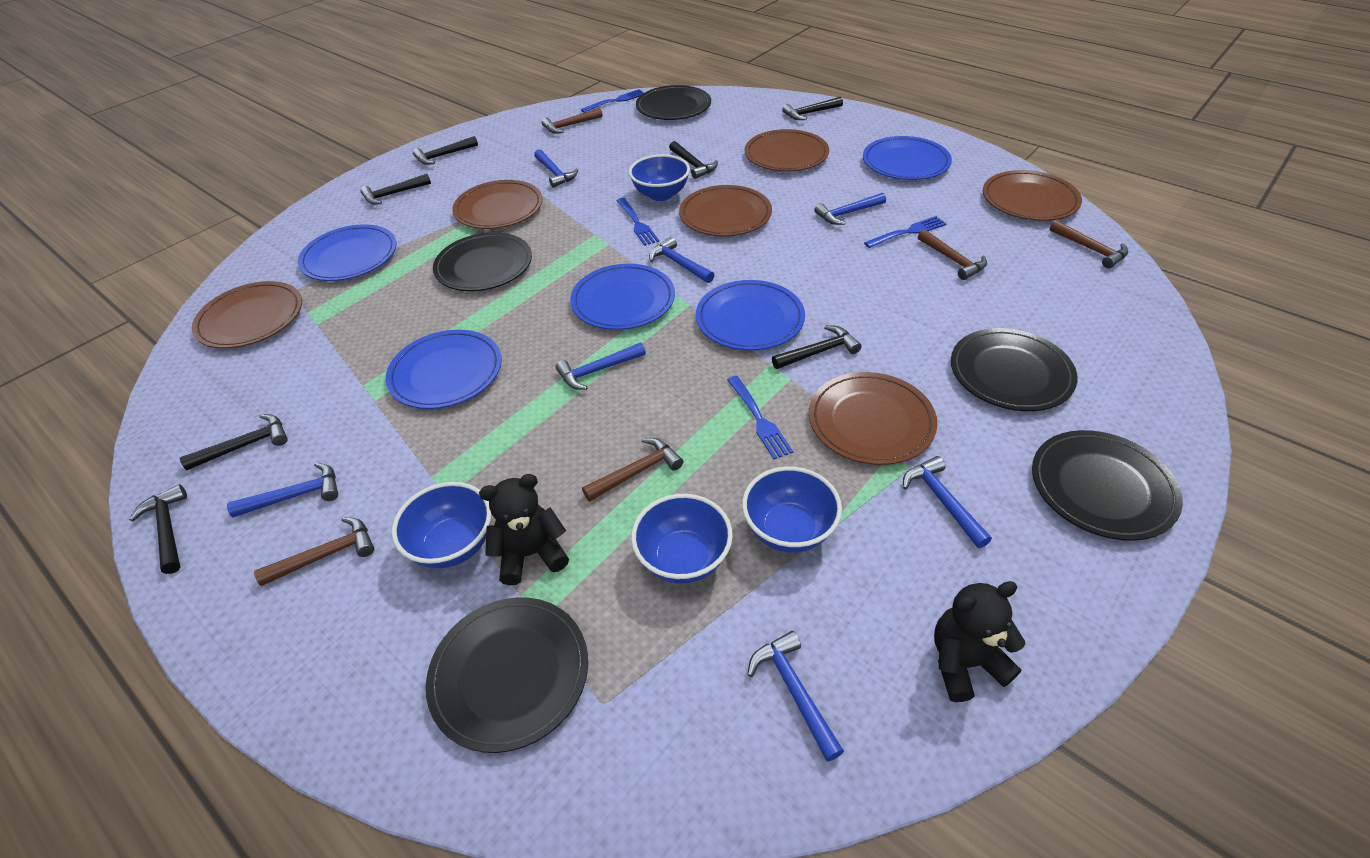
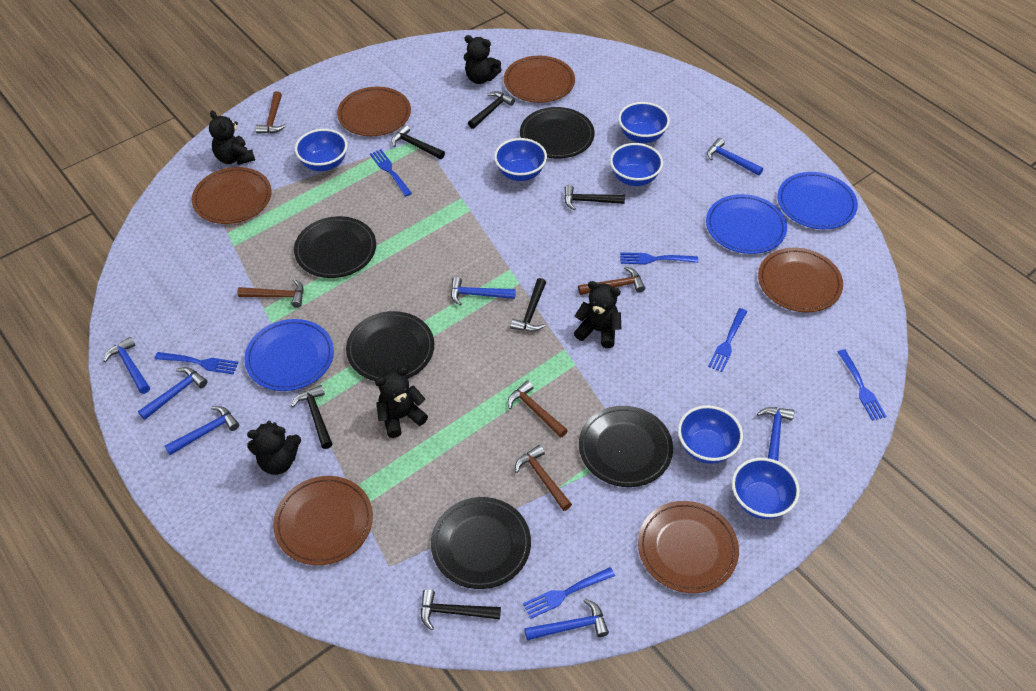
black hammer: [129,484,187,574] [180,414,288,470] [360,174,431,205] [413,136,478,165] [669,141,718,179] [772,325,862,369] [782,97,843,120] = 7 -> [291,385,332,449] [391,124,445,159] [421,589,501,630] [468,91,515,129] [510,278,546,332] [564,185,625,210] = 6
black teddy bear: [479,474,569,585] [934,581,1025,702] = 2 -> [209,111,255,165] [247,421,301,475] [375,367,428,438] [464,35,502,84] [574,281,621,348] = 5
blue bowl: [392,482,491,568] [629,154,690,201] [631,494,733,584] [742,466,842,553] = 4 -> [295,129,348,171] [494,138,547,181] [610,143,663,186] [618,102,670,143] [678,405,743,464] [732,458,800,519] = 6
blue fork: [581,89,644,113] [616,198,659,246] [727,376,793,459] [864,216,947,248] = 4 -> [155,352,239,374] [370,149,412,196] [523,567,615,619] [620,252,698,264] [708,308,747,372] [838,349,887,421] = 6
blue plate: [298,224,397,281] [386,330,502,409] [570,264,675,330] [696,280,805,350] [863,136,952,180] = 5 -> [244,319,334,391] [706,194,787,254] [777,172,858,229] = 3

